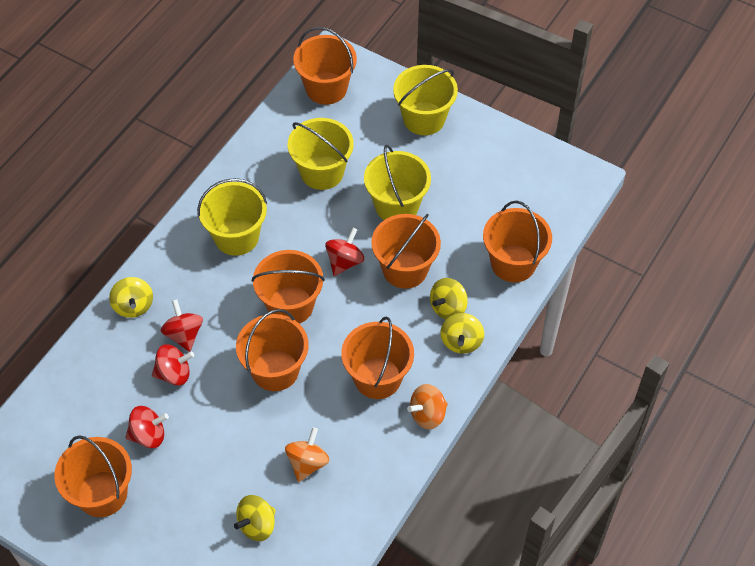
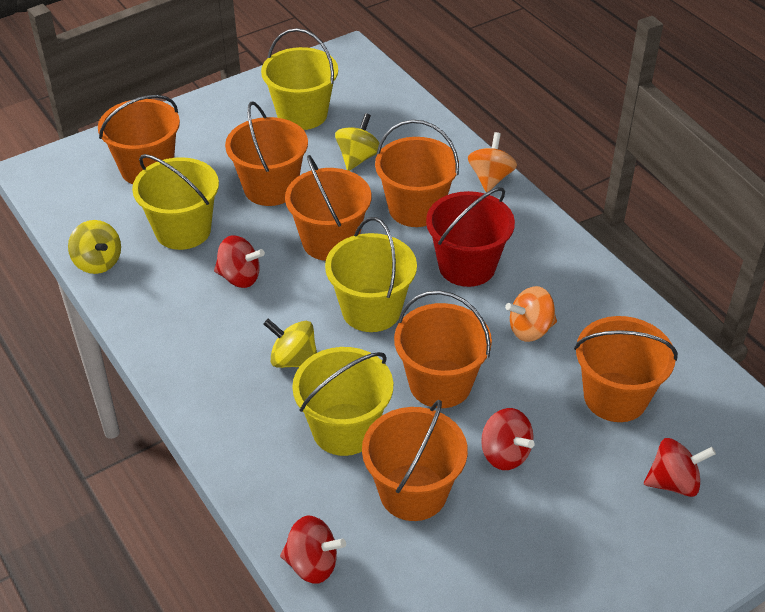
red bucket: none = 0 -> [426,187,515,287] = 1
yellow spinning top: [109,277,153,318] [234,495,276,541] [430,278,468,320] [440,313,484,354] = 4 -> [68,220,121,274] [264,319,317,368] [335,113,382,171] = 3

